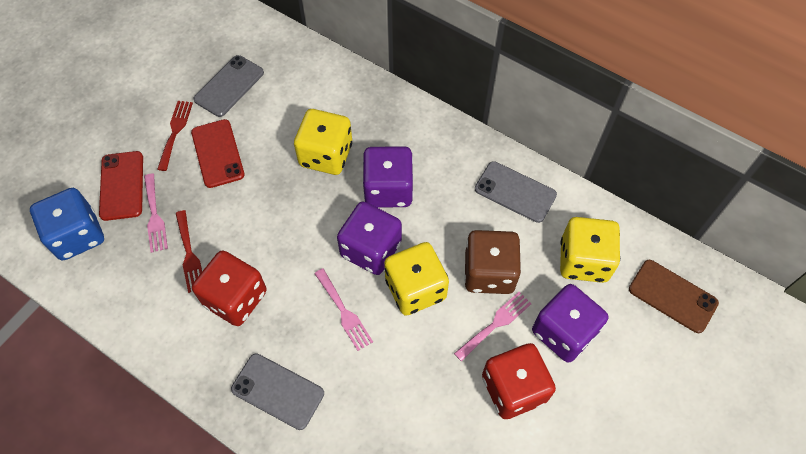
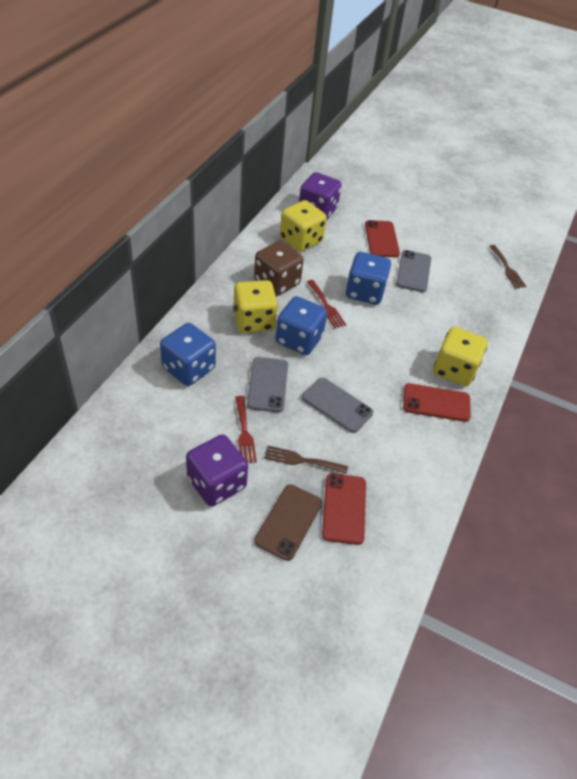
blue dice: [30,188,104,261] = 1 -> [160,323,216,386] [276,296,327,355] [346,252,391,305] = 3
brown fork: none = 0 -> [264,446,348,474] [489,245,526,289] = 2
pink fork: [144,174,168,253] [314,268,373,351] [454,292,532,362] = 3 -> none = 0
purple dice: [337,201,402,275] [362,146,413,208] [532,284,608,362] = 3 -> [186,434,248,507] [299,172,342,220] = 2
red dice: [192,250,267,326] [482,343,556,419] = 2 -> none = 0
red phone: [99,151,143,221] [191,119,245,188] = 2 -> [322,473,366,545] [365,220,400,257] [403,383,471,422] = 3

